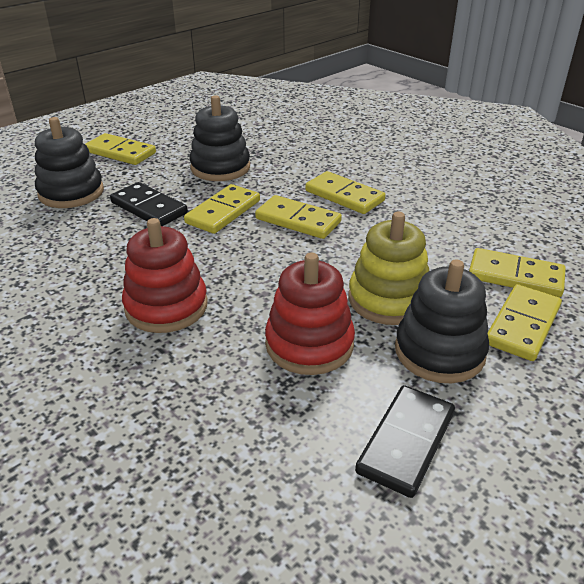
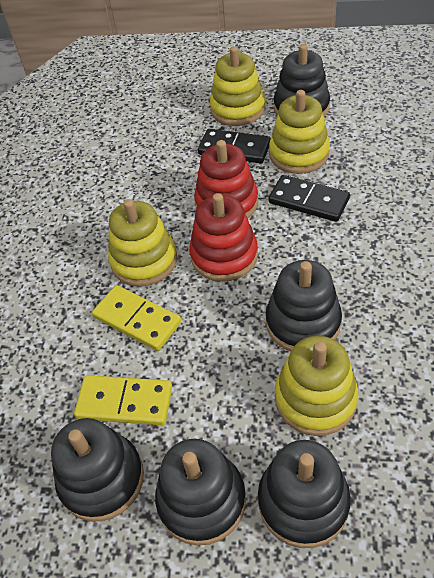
black stacking toy: [35,117,104,208] [190,95,250,181] [395,259,489,383] = 3 -> [51,418,144,522] [155,439,246,546] [258,440,351,548] [266,260,342,351] [274,44,330,117] = 5
yellow domino: [85,133,156,165] [184,184,260,234] [255,195,342,239] [305,171,385,214] [469,248,566,297] [488,284,562,361] = 6 -> [74,375,172,425] [92,285,181,351] = 2
yellow stacking toy: [348,212,429,325] = 1 -> [108,199,177,287] [210,46,265,126] [269,90,330,174] [275,336,358,436] = 4

